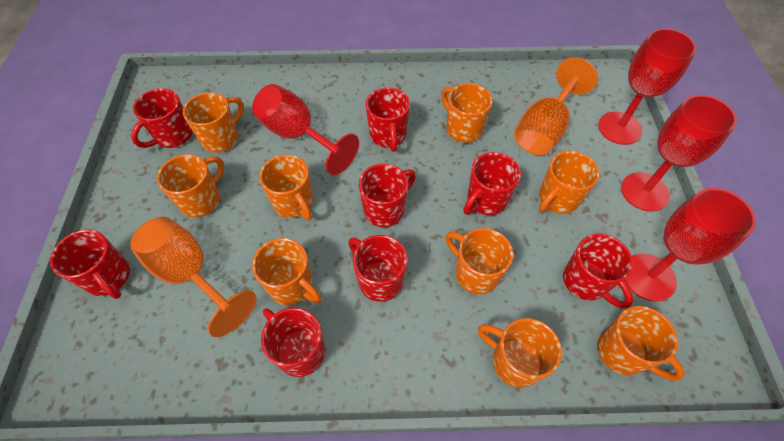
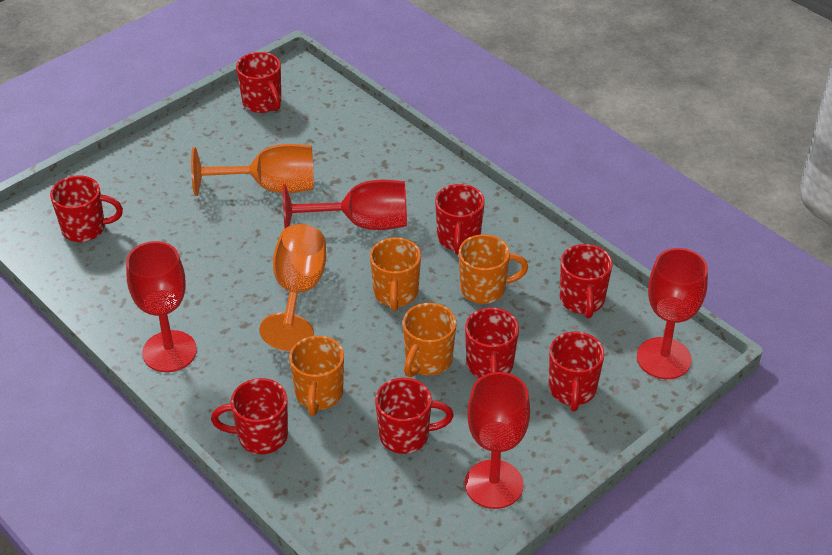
orange mug: [157,154,224,218] [183,92,244,153] [252,238,321,305] [259,155,313,220] [442,83,493,143] [445,228,513,295] [478,318,562,388] [539,151,599,214] [597,306,685,381] = 9 -> [289,336,344,416] [370,237,421,311] [403,303,456,377] [459,234,528,304] = 4

